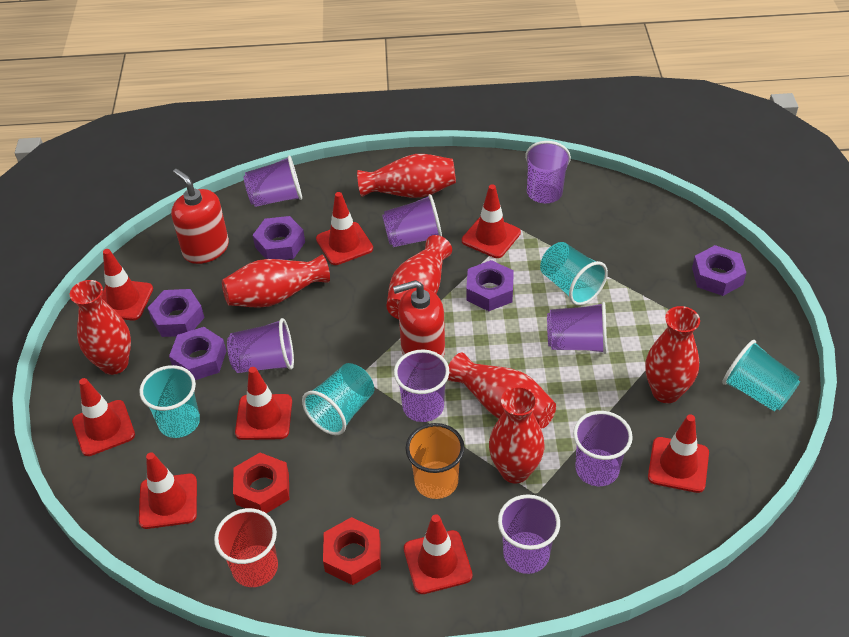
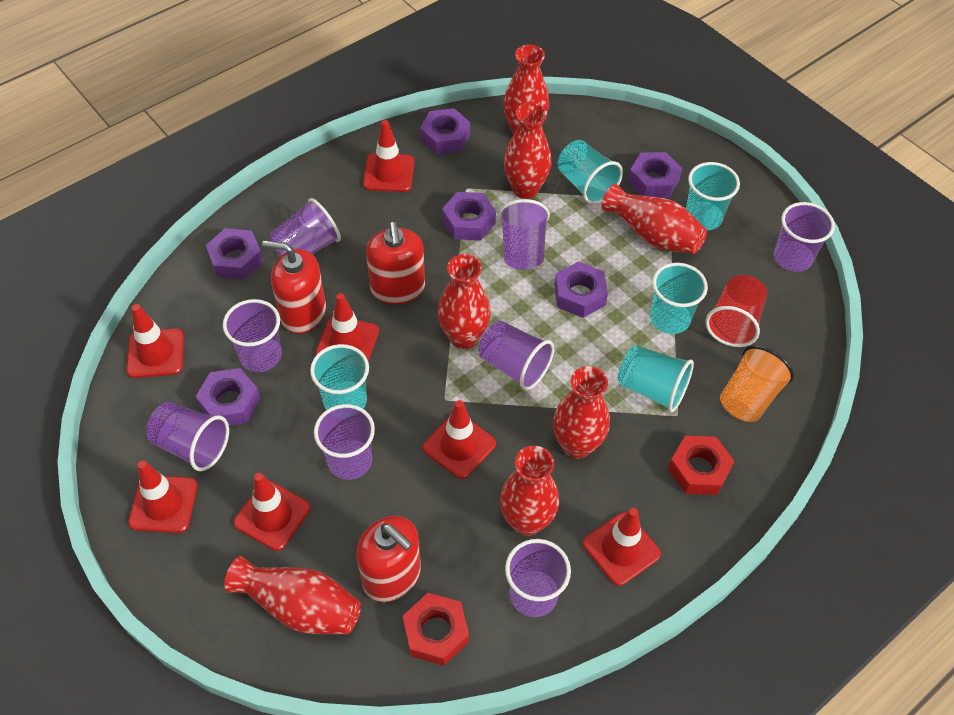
purple nut: [148,289,205,337] [169,327,226,380] [253,216,305,260] [466,260,514,311] [692,245,746,296] = 5 -> [196,368,261,426] [206,228,263,280] [420,108,470,155] [442,192,496,241] [554,261,608,318] [628,152,682,198] = 6
red soap dispenser: [171,169,229,264] [393,280,445,357] = 2 -> [262,241,326,334] [356,516,421,602] [366,222,425,305] = 3
red traffic cone: [72,378,135,456] [102,249,153,321] [139,452,197,529] [235,367,292,440] [316,192,373,265] [404,514,473,594] [462,184,521,258] [648,414,709,493] = 8 -> [126,304,184,378] [128,461,198,533] [233,473,311,551] [315,293,379,362] [363,120,414,192] [423,400,496,479] [583,508,661,586] = 7
turquoise cup: [139,365,200,438] [302,363,374,435] [540,242,608,305] [722,340,800,411] = 4 -> [310,344,369,410] [557,140,623,204] [618,345,694,412] [650,263,708,334] [686,162,740,230] = 5

